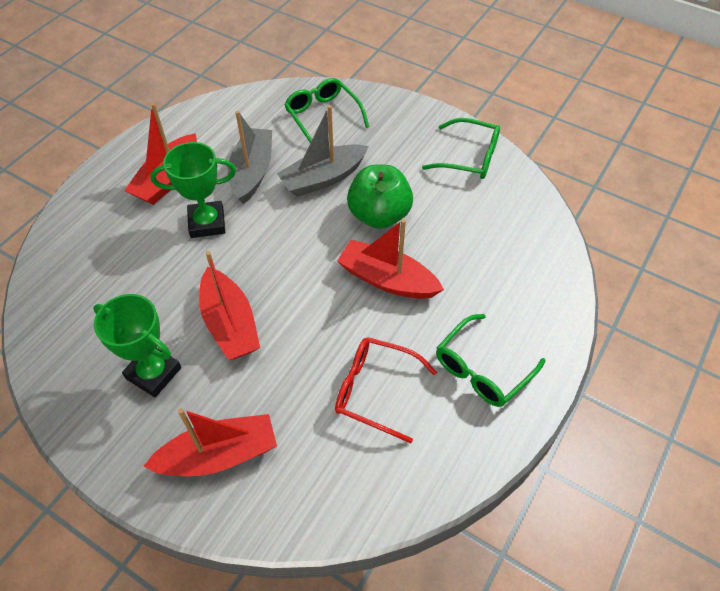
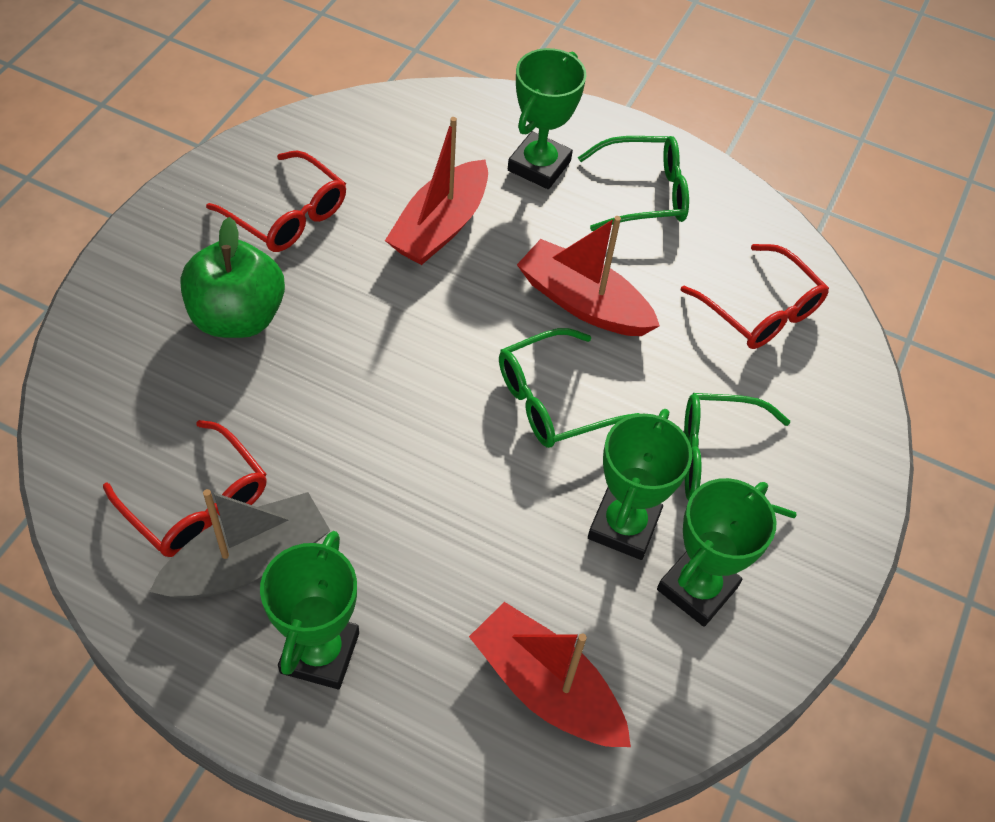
green trophy: [93,294,181,397] [150,142,236,238] = 2 -> [260,531,359,689] [508,48,587,189] [588,409,692,560] [657,478,777,627] = 4
grey boat: [228,111,272,204] [277,105,369,197] = 2 -> [149,489,330,599] = 1
red boat: [124,103,197,205] [143,408,277,476] [199,251,260,360] [337,219,444,299] = 4 -> [385,117,488,265] [469,602,631,747] [517,216,660,336] = 3
red glasses: [335,337,437,443] = 1 -> [103,420,267,557] [206,151,346,252] [680,244,829,349] = 3

